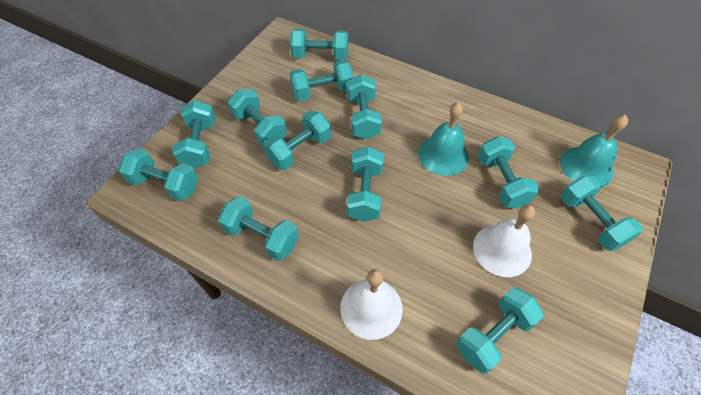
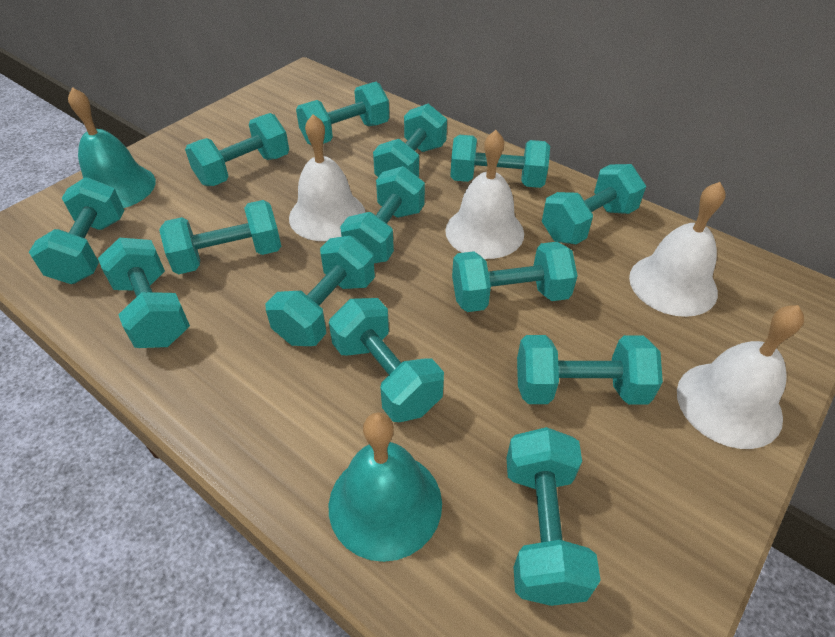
turquoise dumbbell: [119,148,198,201] [172,100,216,169] [218,196,299,261] [228,89,287,147] [263,111,331,170] [290,29,348,60] [290,60,354,101] [347,74,382,139] [347,146,384,222] [457,287,544,374] [478,136,539,208] [561,175,643,251] = 12 -> [29,177,124,284] [98,238,190,348] [159,200,281,274] [185,113,289,186] [265,236,375,346] [296,82,389,146] [329,298,444,422] [340,166,425,263] [373,104,447,177] [450,135,550,188] [452,242,578,312] [507,427,601,606] [517,335,663,405] [542,164,646,244] = 14
white bell: [340,269,403,340] [473,205,535,277] = 2 -> [289,114,366,241] [445,130,524,259] [629,182,725,317] [677,305,804,449] = 4

